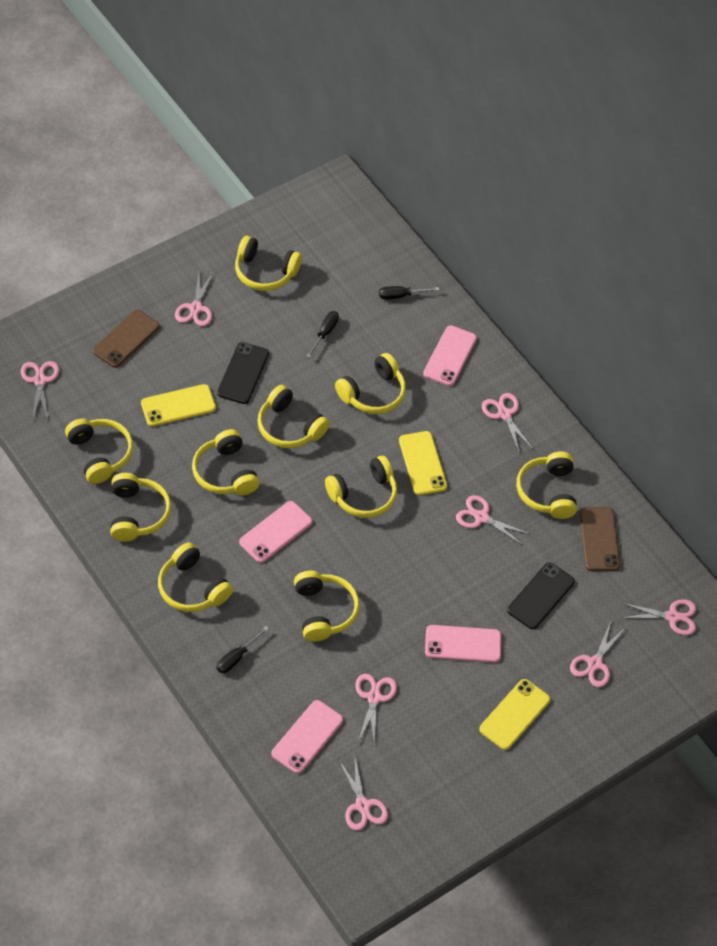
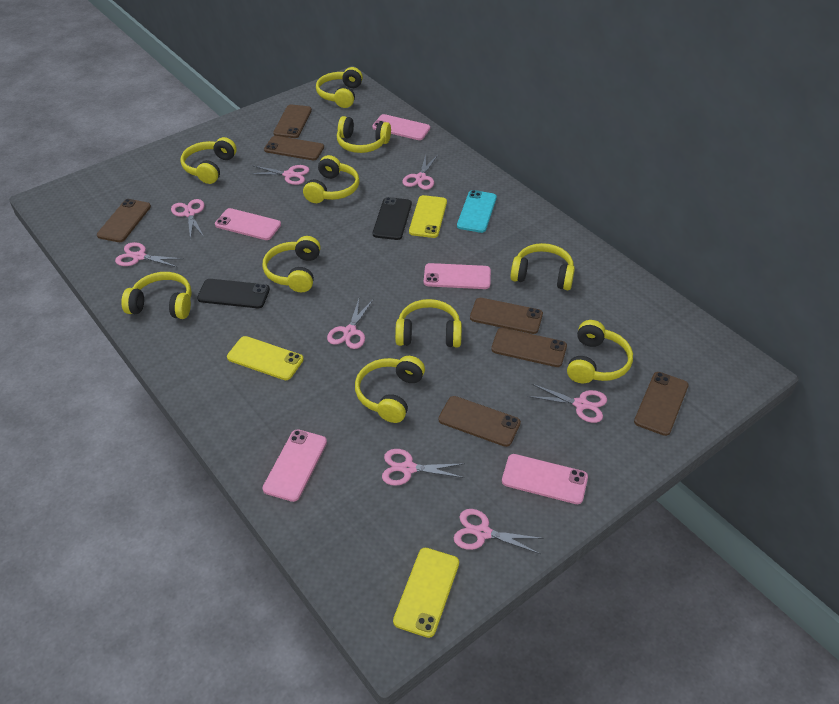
black screwdriver: [217,626,268,673] [306,311,339,358] [379,286,439,300] = 3 -> none = 0
brown phone: [93,310,160,368] [579,507,620,571] = 2 -> [97,199,151,242] [264,136,324,160] [273,105,312,138] [438,396,521,447] [470,298,543,334] [491,328,567,367] [634,372,689,436] = 7
pink phone: [239,501,312,563] [272,700,343,774] [423,325,477,386] [425,625,501,662] = 4 -> [215,208,281,240] [262,429,327,502] [372,114,430,140] [424,263,491,289] [502,454,588,504] = 5
turquoise phone: none = 0 -> [457,190,497,233] = 1

